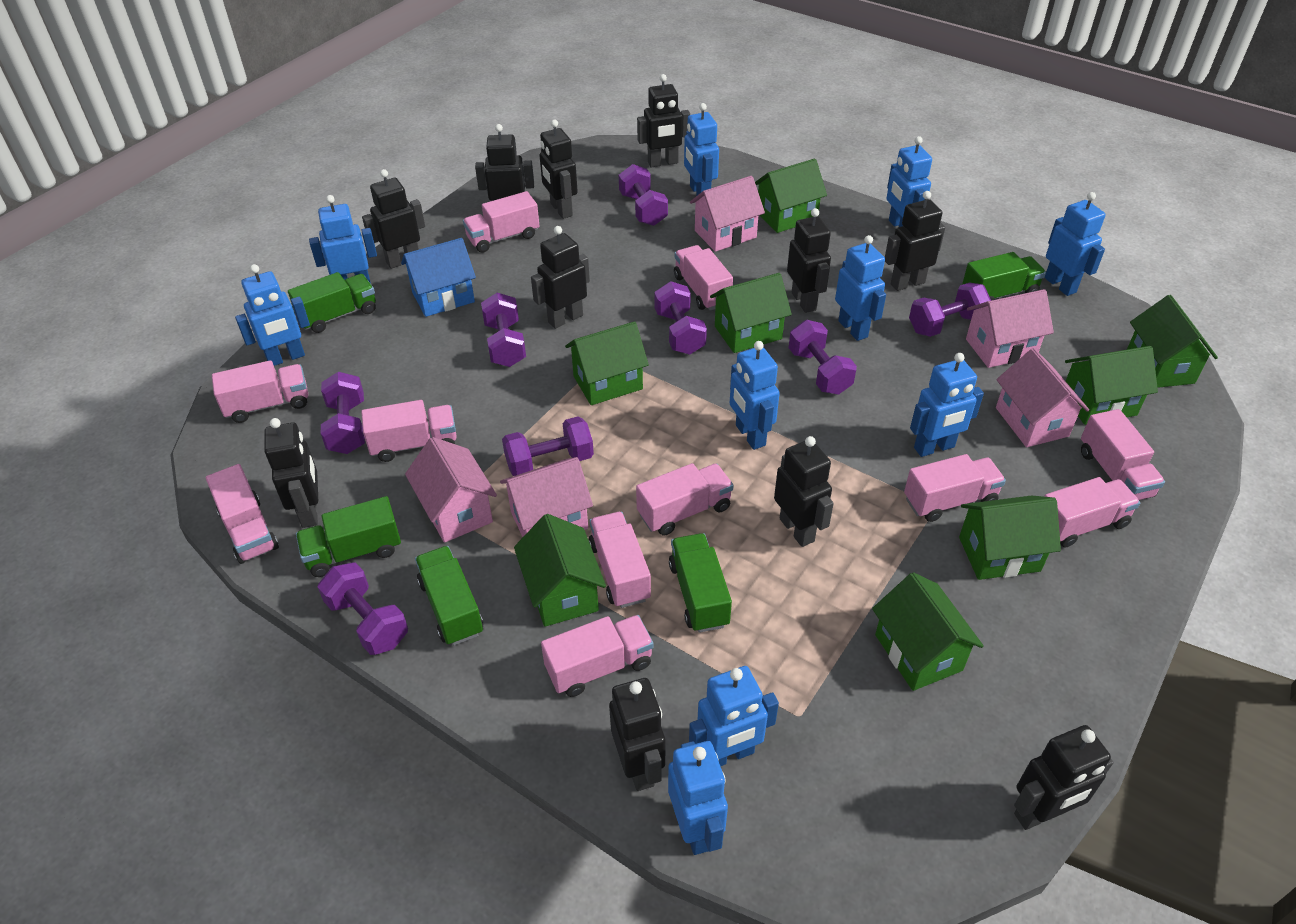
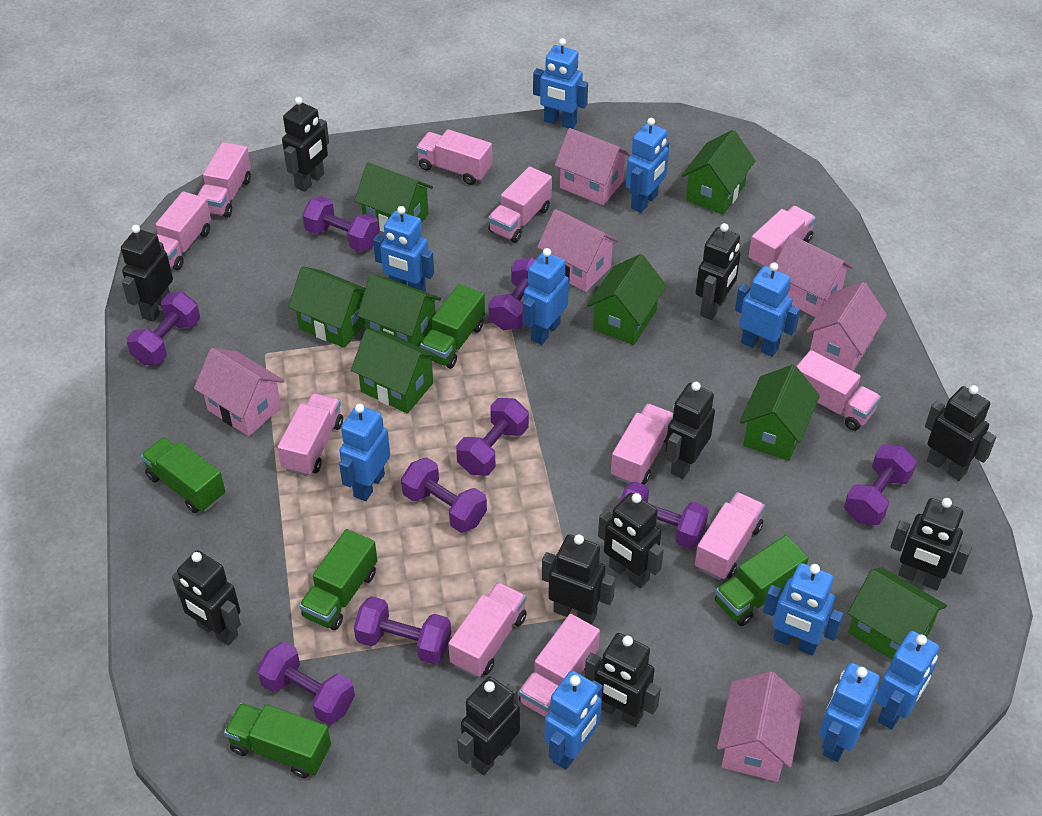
blue house: [401,238,476,317] = 1 -> none = 0
pink house: [405,437,497,543] [500,457,593,537] [690,176,765,252] [966,289,1054,368] [996,348,1089,447] = 5 -> [194,348,284,436] [537,209,619,292] [555,128,631,205] [717,671,804,782] [775,235,853,317] [806,282,887,371] = 6
purple dumbbell: [318,562,408,655] [321,372,365,454] [481,293,526,367] [502,417,594,476] [619,164,668,226] [654,281,707,354] [789,320,857,394] [909,283,991,337] = 8 -> [126,292,200,365] [257,642,355,725] [302,196,379,252] [354,596,451,664] [401,457,487,533] [456,398,529,476] [488,257,536,330] [619,481,709,549] [844,444,917,525] = 9

